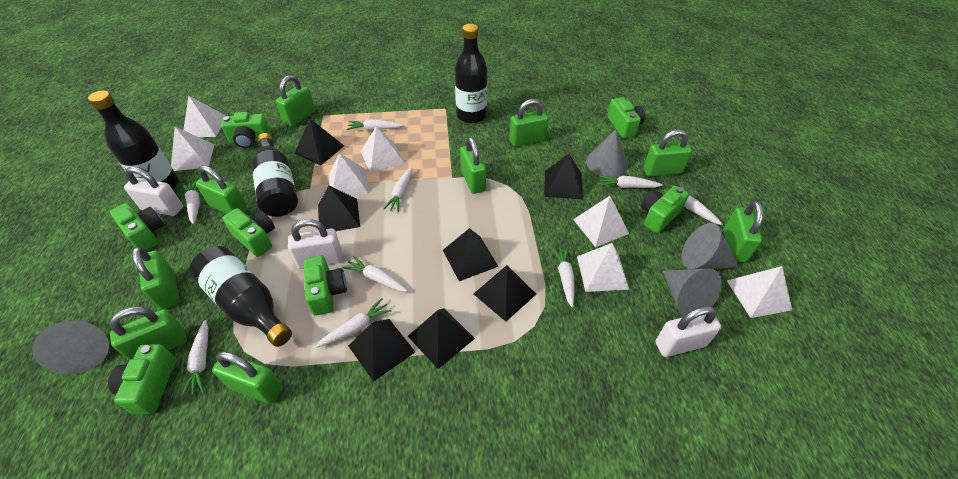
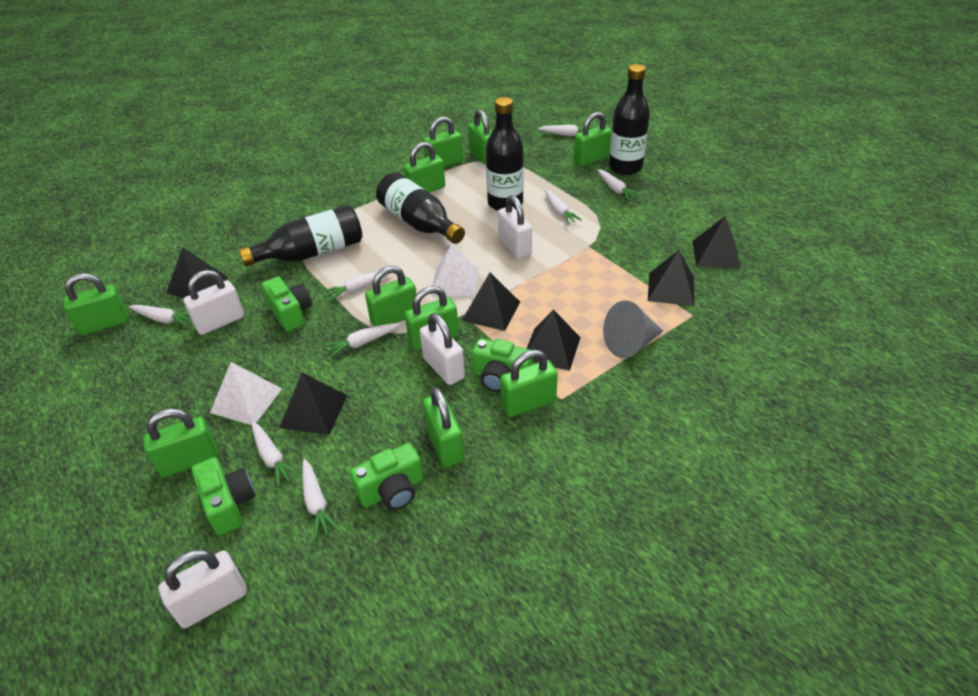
black pyramid: [295,119,344,166] [318,185,360,231] [348,319,415,382] [408,308,475,369] [443,228,499,281] [474,265,536,322] [544,154,583,200] = 7 -> [166,247,229,298] [279,373,347,435] [461,273,520,331] [526,310,581,371] [648,250,694,306] [692,216,741,269] = 6
green camera: [108,344,176,414] [110,203,164,251] [221,112,271,148] [222,208,275,257] [304,255,347,316] [607,97,645,138] [641,186,689,233] = 7 -> [192,457,255,535] [262,277,312,331] [350,443,423,510] [472,338,533,392] = 4
green padlock: [109,307,187,361] [132,247,179,310] [196,165,247,214] [212,351,283,404] [276,75,315,127] [460,137,486,194] [509,99,549,147] [644,129,692,177] [723,201,764,262] = 9 -> [63,273,129,335] [143,408,219,477] [365,266,416,327] [403,142,445,193] [405,286,459,350] [423,117,463,167] [423,387,464,467] [468,109,492,165] [500,350,558,417] [574,112,612,166] = 10
grey cone: [32,320,109,374] [586,129,628,177] [662,269,722,316] [681,223,740,269] = 4 -> [603,300,663,358] = 1
white carrot: [181,320,209,398] [182,179,200,224] [316,298,392,348] [343,256,408,292] [347,119,403,130] [383,167,412,212] [551,246,575,308] [599,175,663,188] [662,185,723,225] = 9 -> [129,305,192,327] [251,422,300,487] [302,459,339,539] [323,271,390,301] [323,323,401,358] [538,125,594,136] [545,189,582,225] [597,169,641,201] = 8
white padlock: [124,167,183,216] [288,219,343,269] [655,306,721,357] = 3 -> [158,549,247,628] [183,270,244,335] [420,313,465,385] [498,195,532,259] = 4
white pyramid: [171,127,215,171] [183,96,226,137] [328,153,369,197] [361,126,405,173] [573,196,629,247] [577,243,630,292] [727,266,792,318] = 7 -> [210,362,282,425] [430,244,479,297] = 2

